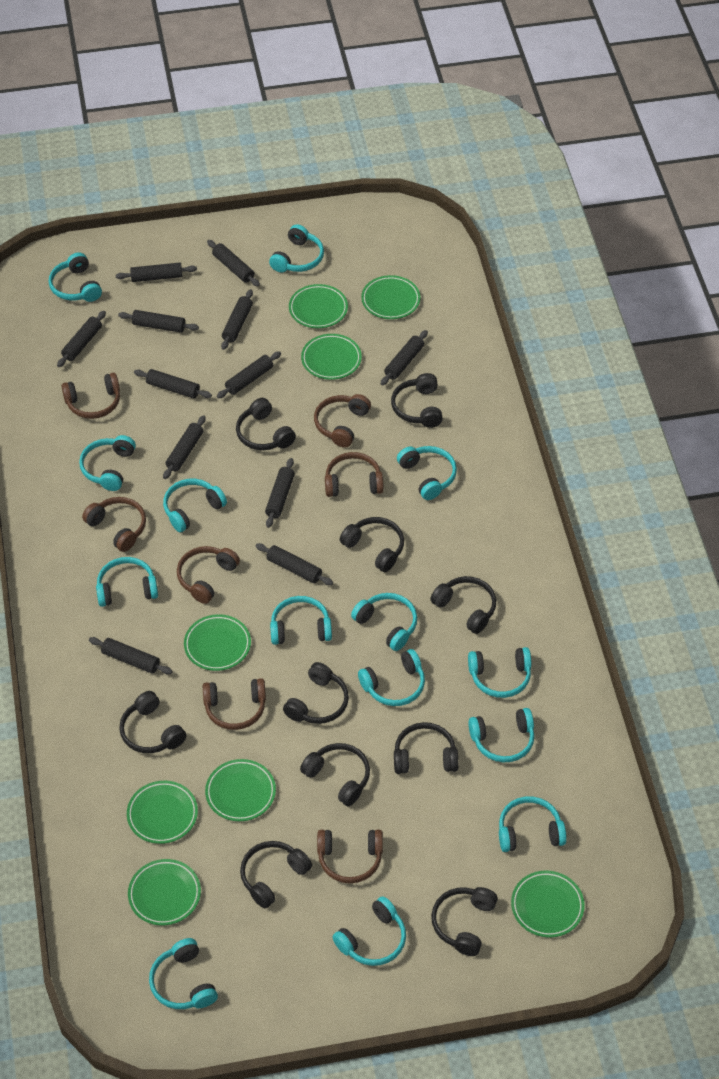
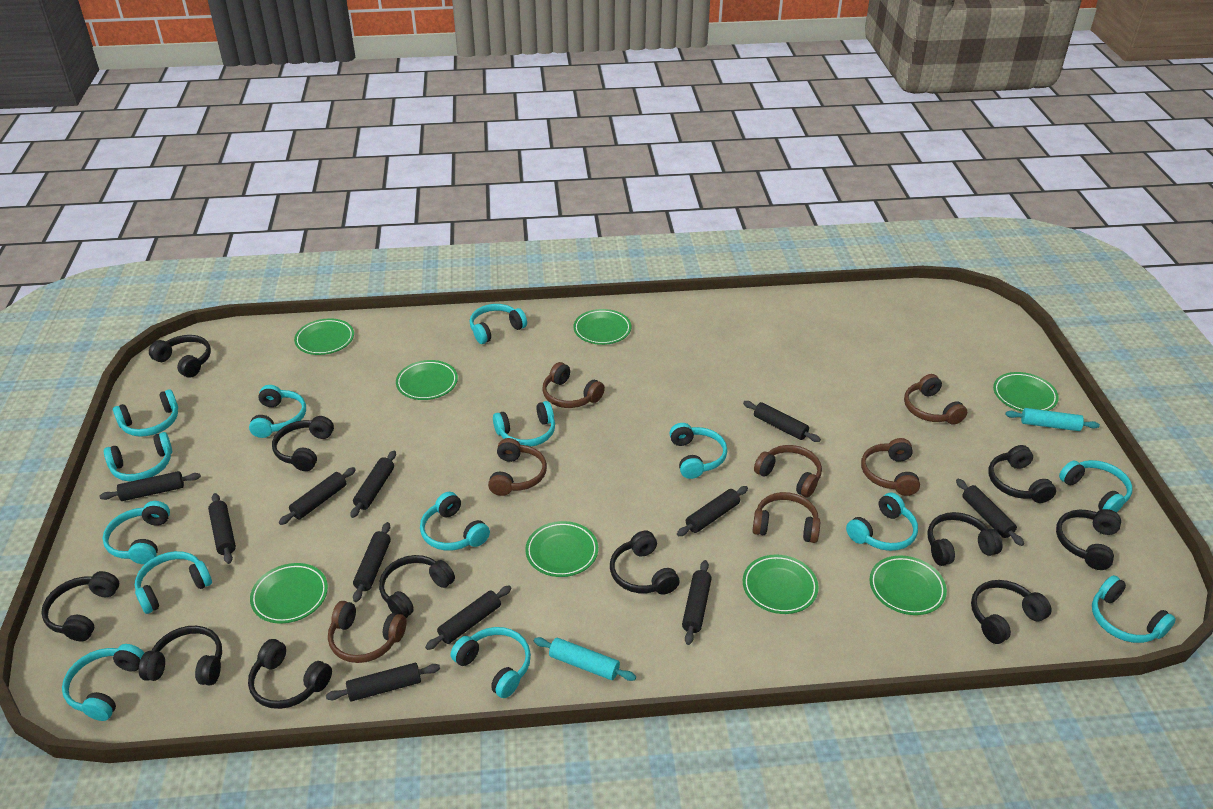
black headphones: [119,691,186,753] [236,398,296,450] [240,841,312,909] [283,662,349,724] [300,743,370,806] [340,517,404,572] [391,373,443,428] [394,722,458,774] [430,576,496,634] [431,887,498,956] = 10 -> [41,571,119,641] [139,626,222,685] [149,335,211,378] [248,639,332,709] [272,416,334,471] [379,555,455,618] [610,531,680,595] [927,512,1002,566] [971,580,1052,644] [988,445,1056,503] [1056,509,1121,570] = 11
black rolling pin: [57,311,106,367] [89,637,173,674] [116,263,197,282] [118,310,199,333] [134,369,212,398] [163,415,206,479] [207,240,260,286] [217,351,281,398] [221,289,253,350] [256,543,333,585] [265,458,295,528] [381,330,428,385] = 12 -> [99,471,201,501] [208,493,236,564] [279,467,356,525] [326,663,440,701] [350,451,396,518] [353,522,391,602] [425,585,512,650] [677,486,748,536] [682,560,712,645] [743,401,821,442] [956,479,1024,546] = 11
turquoise rolling pin: none = 0 -> [534,637,636,681] [1006,408,1100,431] = 2

